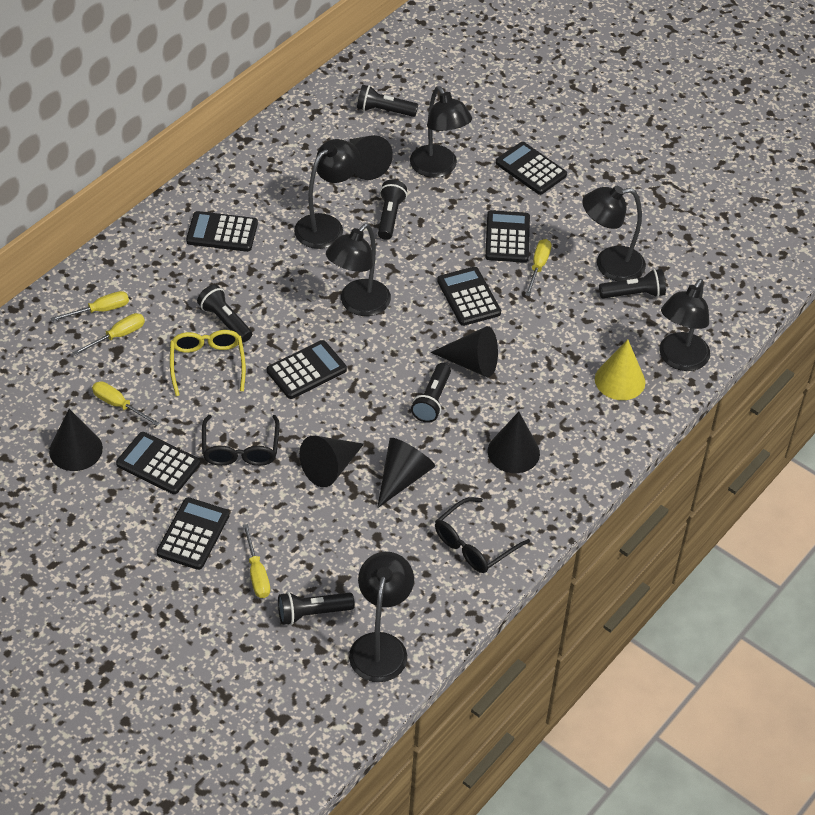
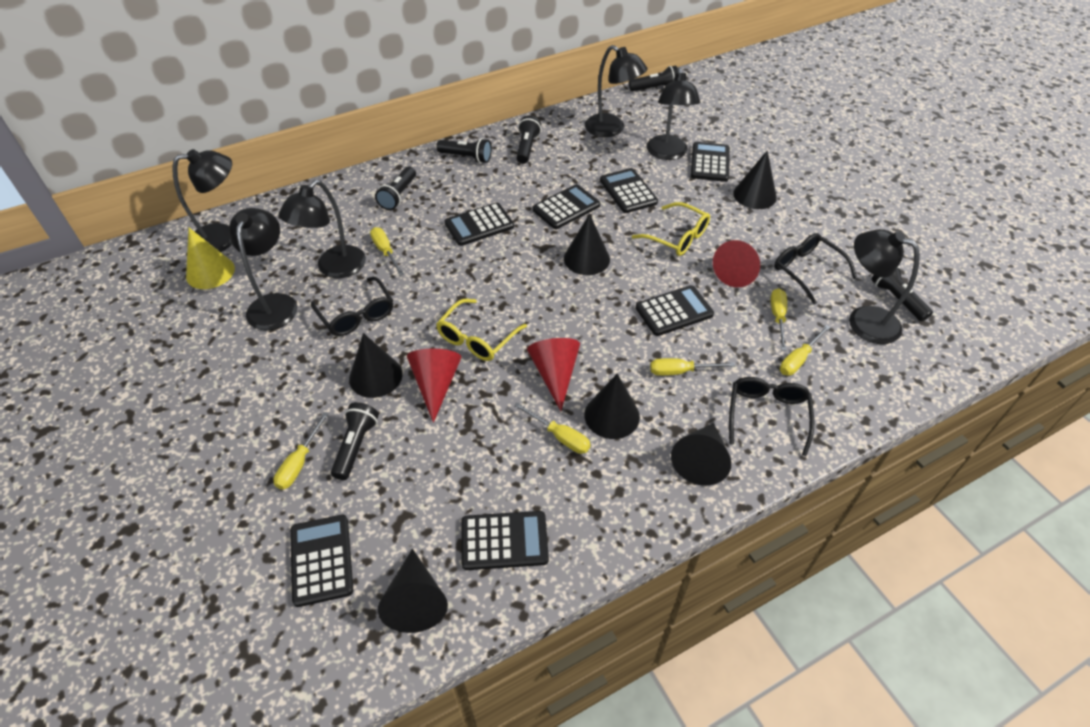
black glasses: [202,415,280,466] [435,497,530,573] = 2 -> [311,277,393,336] [729,377,814,456] [774,233,857,304] = 3
red cone: none = 0 -> [407,349,462,423] [527,338,580,411] [713,240,760,287] = 3
yellow glasses: [170,330,246,396] = 1 -> [436,299,527,361] [632,202,710,256] = 2
yellow screwdriver: [51,291,129,322] [73,313,145,356] [92,381,160,426] [243,524,270,598] [525,239,552,296] = 5 -> [273,412,329,490] [370,227,404,276] [514,402,591,454] [650,358,735,376] [770,288,787,351] [780,325,831,375] = 6

